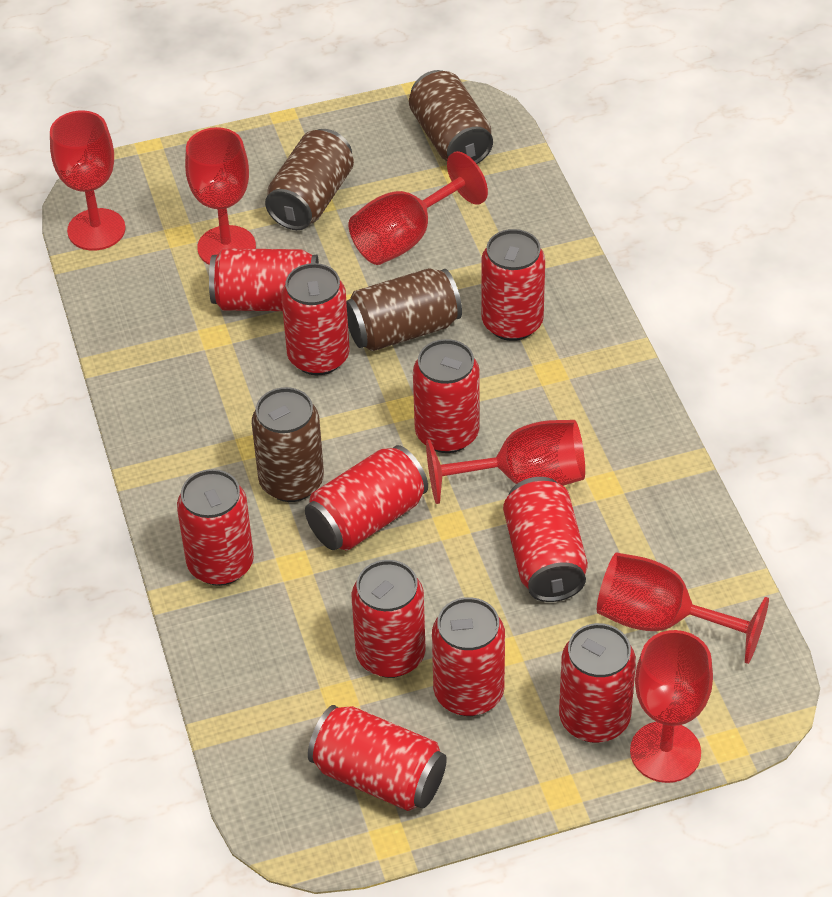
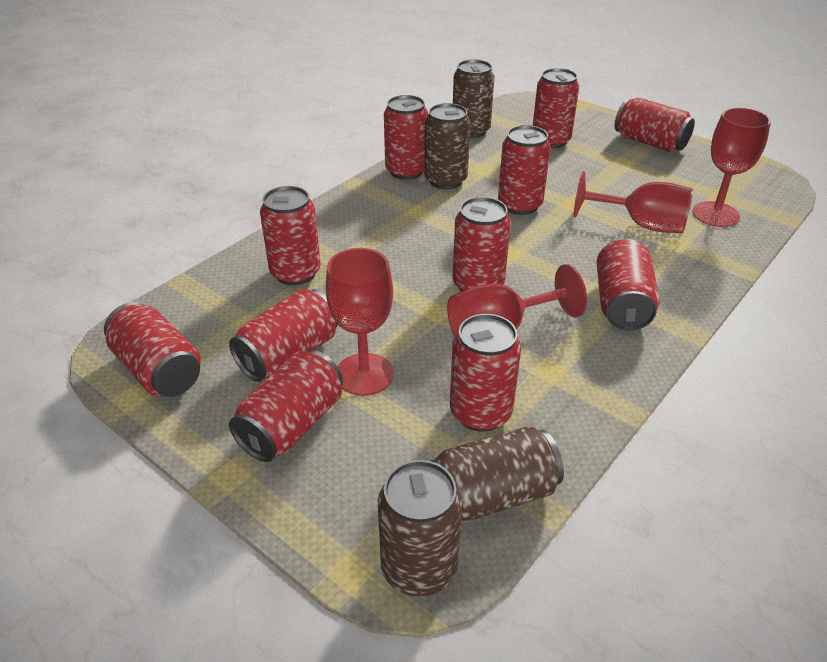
red goblet: [50,111,126,250] [185,127,256,265] [348,151,488,265] [426,420,585,504] [597,553,769,664] [630,630,713,783] = 6 -> [326,248,394,396] [447,264,587,337] [573,171,693,233] [693,107,771,227] = 4

